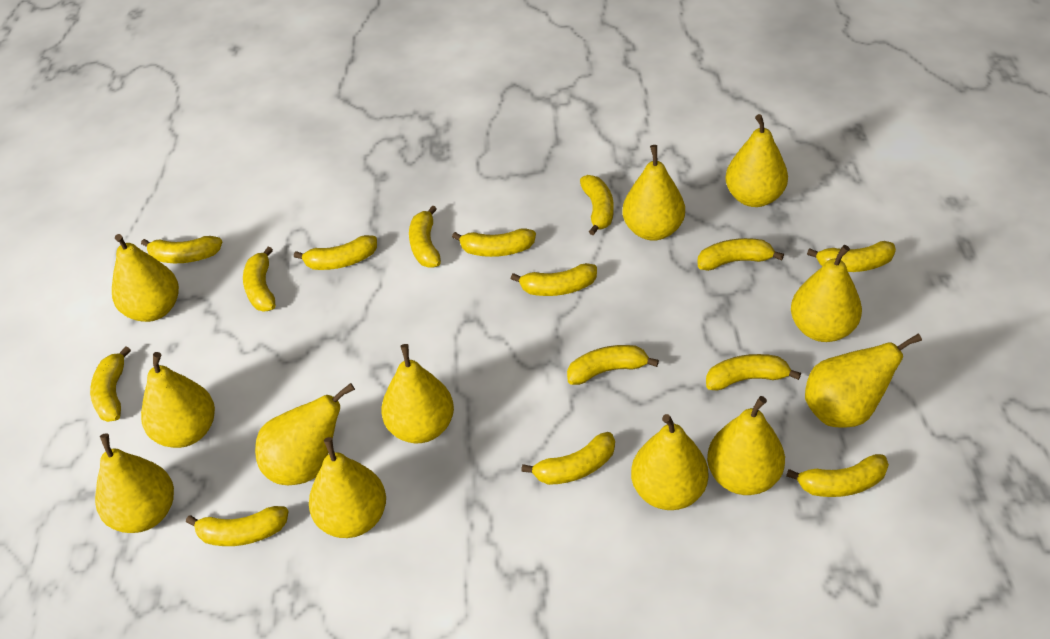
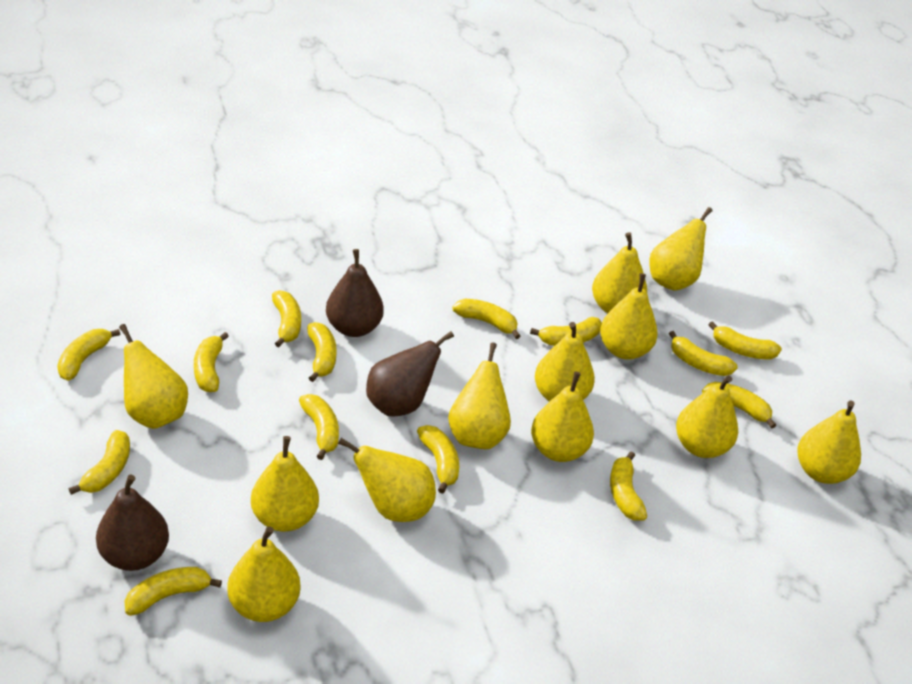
brown pear: none = 0 -> [96,475,169,571] [326,249,384,337] [366,331,454,417] = 3
yellow banana: [90,346,131,422] [141,236,222,263] [186,506,289,546] [243,247,275,312] [294,235,377,270] [409,205,441,268] [452,228,536,257] [511,263,597,296] [521,432,615,485] [567,345,659,385] [580,175,614,235] [697,238,784,271] [706,354,801,391] [786,454,889,497] [807,241,896,272] = 15 -> [57,329,120,381] [69,430,130,495] [124,567,222,616] [194,332,229,392] [272,290,301,347] [299,394,339,460] [307,322,337,382] [417,425,459,494] [452,299,520,339] [530,317,602,346] [610,451,647,521] [669,331,738,376] [702,382,776,429] [708,321,782,359] = 14

